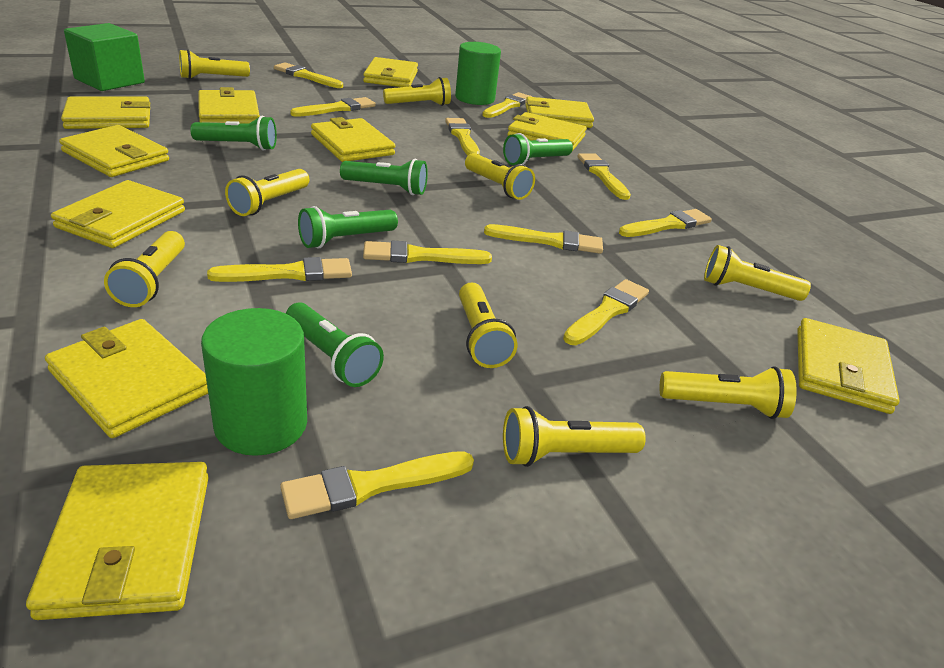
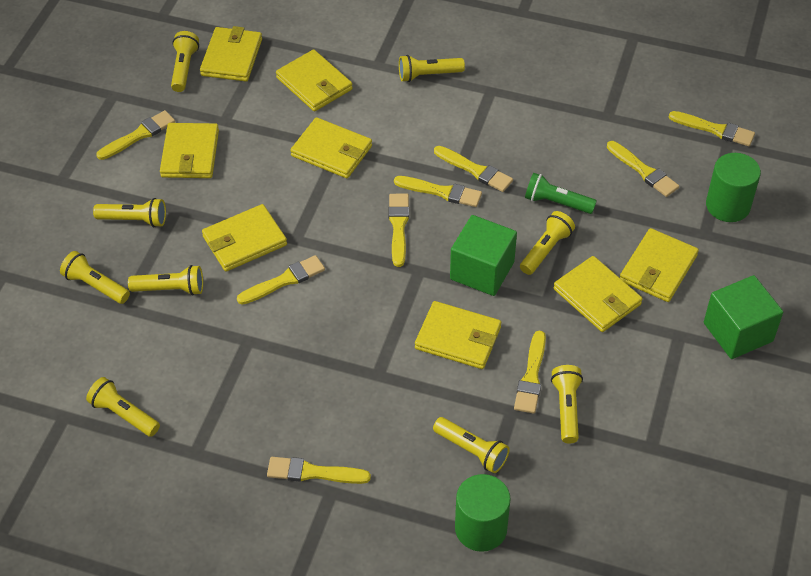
green cube: [64,23,145,91] = 1 -> [450,215,517,296] [704,275,783,359] = 2
green flashlight: [190,116,277,151] [286,303,384,387] [298,206,398,249] [340,159,428,195] [503,133,573,165] = 5 -> [525,173,597,214] = 1
yellow brush: [207,257,352,282] [274,62,343,88] [280,451,474,519] [290,97,376,117] [363,241,492,264] [445,118,480,155] [482,92,532,118] [484,224,603,254] [563,279,649,345] [577,153,631,200] [619,209,712,237] = 11 -> [96,110,175,160] [237,255,325,305] [267,457,371,484] [389,194,409,267] [394,176,482,207] [434,146,513,192] [514,331,546,414] [607,141,679,197] [669,111,755,146] = 9
yellow wallet: [26,462,209,620] [45,319,208,438] [51,180,185,248] [59,125,169,177] [61,96,150,129] [198,87,260,124] [311,117,395,162] [363,57,418,87] [507,112,587,151] [525,97,594,128] [797,318,900,414] = 11 -> [160,123,219,178] [200,26,262,81] [202,204,287,271] [276,50,353,111] [290,117,372,178] [415,301,501,369] [554,256,642,332] [620,228,699,302] = 8

